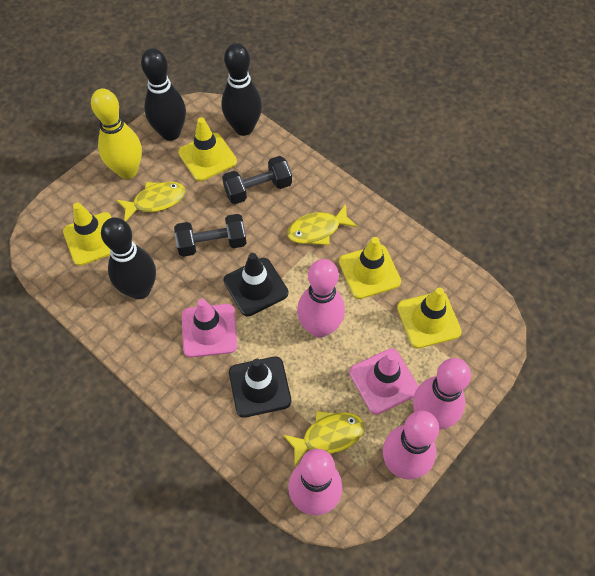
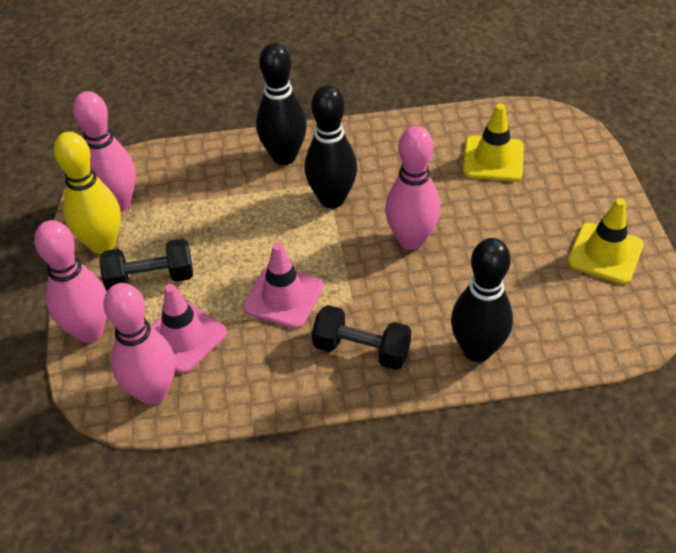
black traffic cone: [223,253,288,316] [229,357,291,418] = 2 -> none = 0
yellow fish: [116,182,186,222] [283,411,365,467] [287,204,358,245] = 3 -> none = 0
yellow traffic cone: [63,203,112,266] [178,117,237,181] [339,237,401,299] [397,287,462,348] = 4 -> [463,104,524,182] [567,198,644,284] = 2

